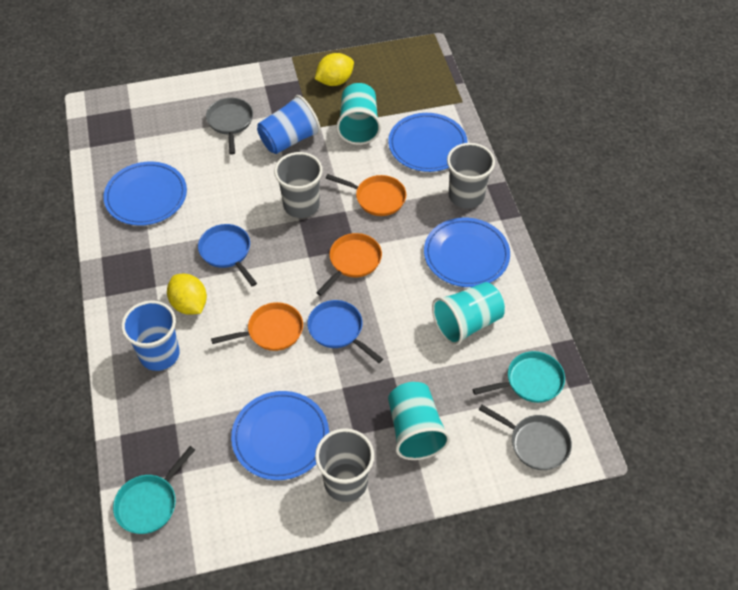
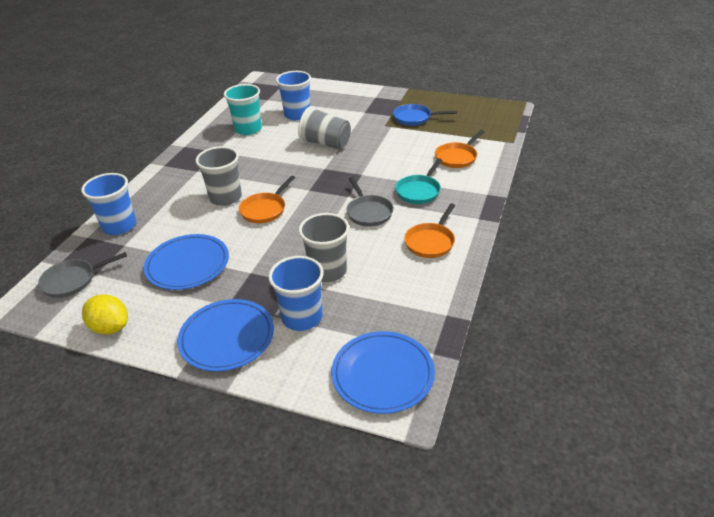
blue cup: [121,300,180,371] [257,95,321,154] = 2 -> [81,173,136,235] [268,256,324,331] [276,71,311,120] = 3
blue pan: [198,224,257,286] [307,300,383,363] = 2 -> [393,104,457,126] = 1
blue plate: [103,161,187,226] [231,391,329,480] [388,113,468,172] [424,218,510,287] = 4 -> [144,234,229,290] [177,299,274,371] [331,331,435,414] = 3
turquoise cup: [336,83,381,145] [388,382,450,460] [432,282,505,345] = 3 -> [224,84,262,135] = 1
turquoise pan: [113,446,195,534] [473,351,565,403] = 2 -> [395,158,442,204] = 1
yellow lemon: [167,274,207,315] [315,53,354,86] = 2 -> [82,294,128,335] = 1

